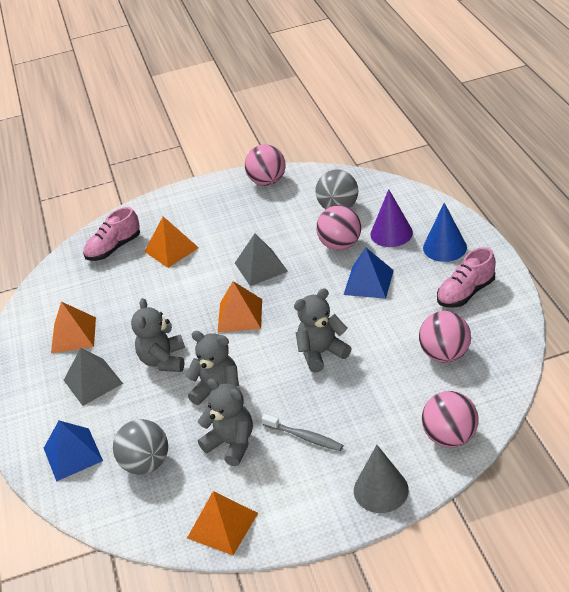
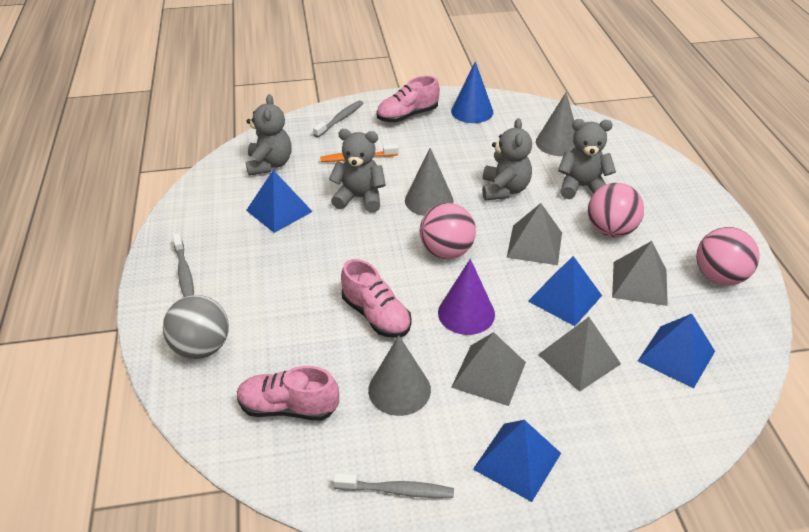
blue pyramid: [44,421,103,482] [344,248,394,299] = 2 -> [246,170,313,233] [473,420,561,502] [528,256,602,326] [638,314,715,388] = 4
grey ball: [113,419,168,475] [315,169,358,209] = 2 -> [163,295,229,359] = 1
grey cone: [354,445,409,513] = 1 -> [368,335,431,416] [405,148,454,216] [536,92,575,156] = 3
grey pyramid: [64,348,123,406] [235,233,288,286] = 2 -> [451,332,526,406] [507,203,562,265] [538,317,621,392] [612,241,668,306] = 4
grey toothbrush: [262,414,343,451] = 1 -> [173,233,194,297] [313,100,363,138] [333,473,454,498] = 3
orange pyramid: [51,302,96,354] [144,217,199,268] [187,491,258,555] [218,281,262,332] = 4 -> none = 0
orange toothbrush: none = 0 -> [320,144,398,162] = 1
pink ball: [245,144,286,186] [316,205,361,250] [419,311,471,363] [422,391,479,448] = 4 -> [420,203,476,259] [588,183,644,237] [696,227,760,285] = 3
pink shoe: [83,207,140,261] [437,247,496,308] = 2 -> [237,366,339,421] [341,259,412,338] [377,76,440,122] = 3

